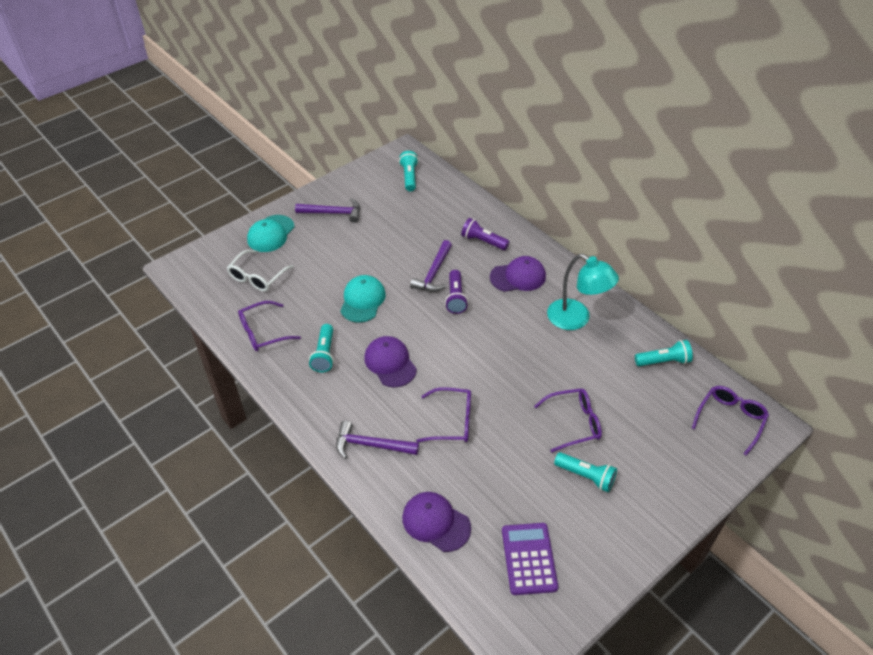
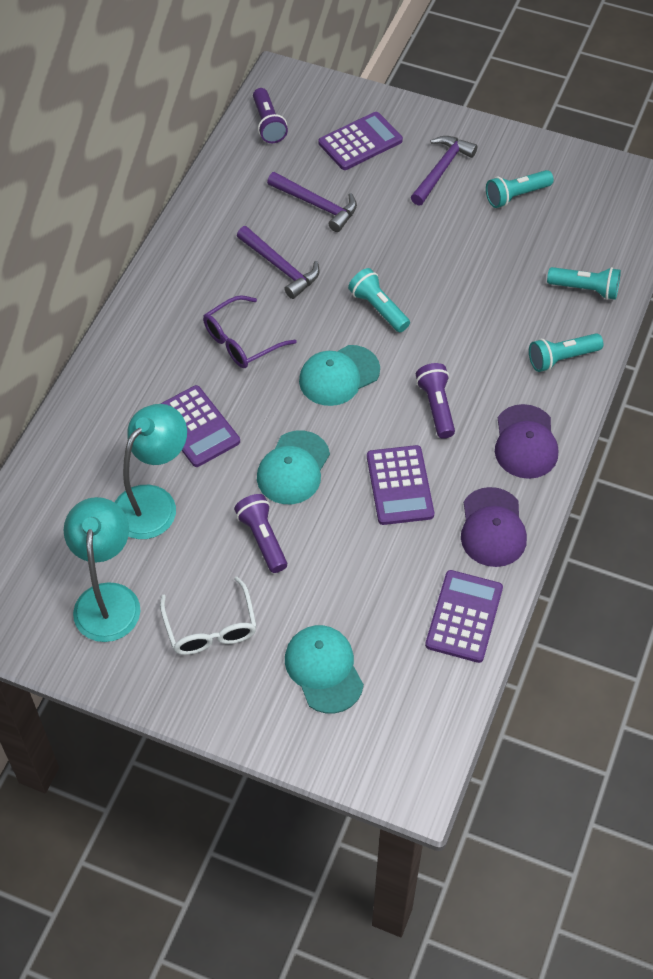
purple calculator: [502,523,558,595] = 1 -> [161,385,240,467] [319,112,403,170] [367,445,434,525] [425,570,503,663] = 4
purple cap: [364,336,417,387] [402,492,471,552] [490,256,546,292] = 3 -> [461,487,527,567] [495,404,558,479] = 2
purple flashlight: [445,270,468,314] [461,218,510,250] = 2 -> [234,494,287,573] [253,88,288,143] [416,363,455,439] = 3
purple glasses: [238,301,301,351] [416,387,471,442] [534,388,602,452] [692,386,769,456] = 4 -> [203,295,297,368] = 1
turquoise cap: [247,215,295,252] [340,275,386,323] = 2 -> [257,431,330,504] [285,625,364,713] [299,345,380,406] = 3
turquoise lamp: [547,254,619,330] = 1 -> [63,497,140,642] [114,404,187,539] = 2

